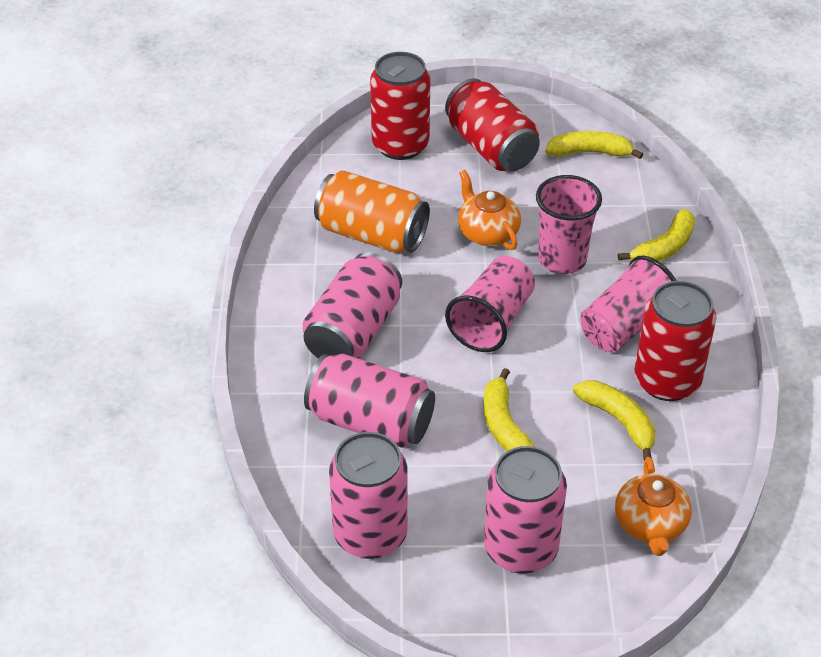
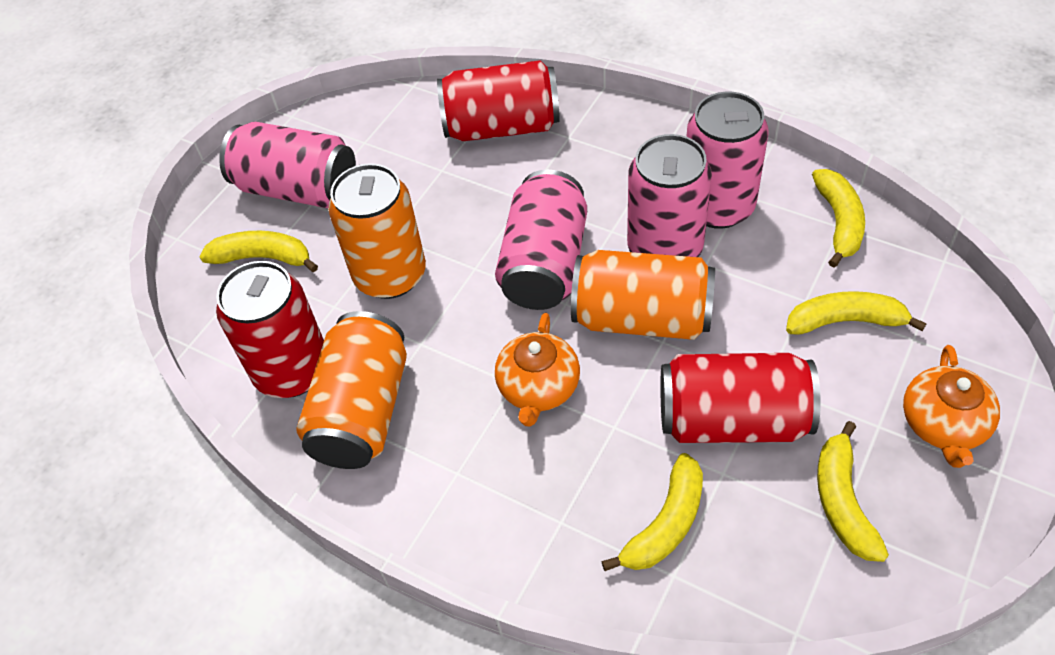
orange can: [314,170,430,253] = 1 -> [296,311,407,469] [328,163,426,299] [571,250,715,340] = 3
pink cup: [445,256,535,352] [536,175,602,274] [580,256,677,352] = 3 -> none = 0
yellow banana: [484,368,535,452] [545,131,643,159] [573,380,655,461] [618,209,695,262] = 4 -> [199,231,318,272] [601,453,703,571] [786,291,927,334] [812,169,865,268] [817,421,889,562] = 5

